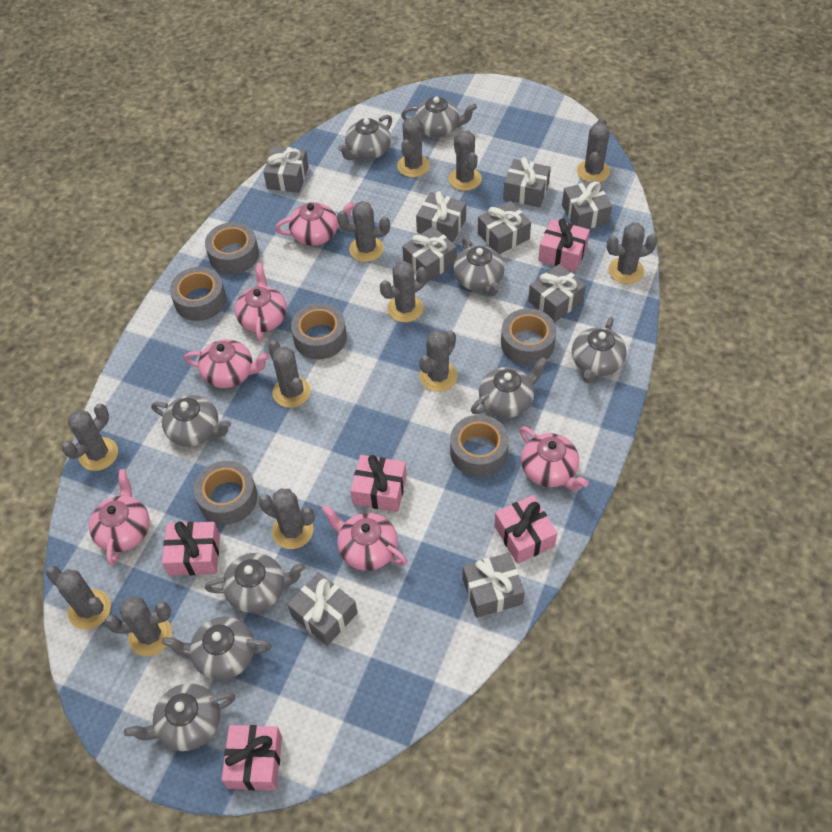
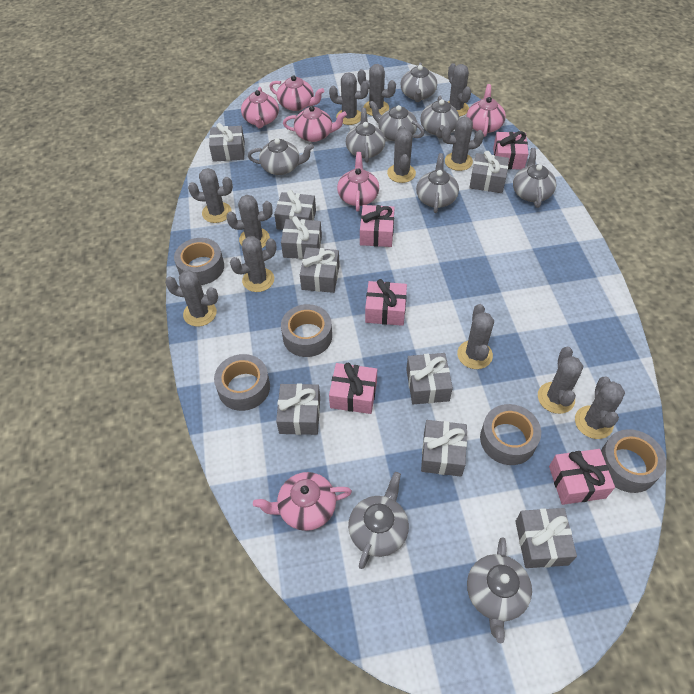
grey tape: [170,267,226,321] [194,461,258,525] [205,222,259,274] [291,303,347,359] [450,415,509,477] [501,308,557,365] = 6 -> [174,238,224,285] [214,354,270,411] [281,304,332,357] [480,404,541,465] [601,429,666,493] = 5

